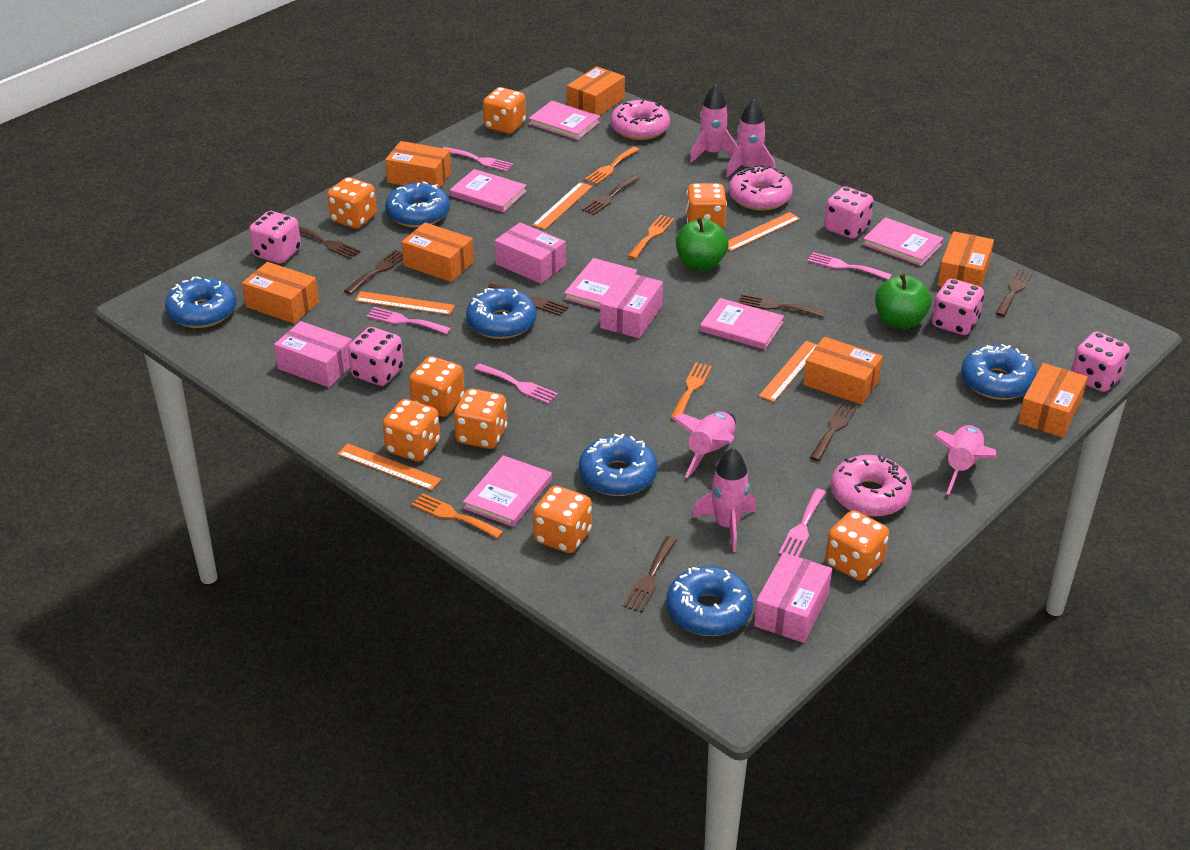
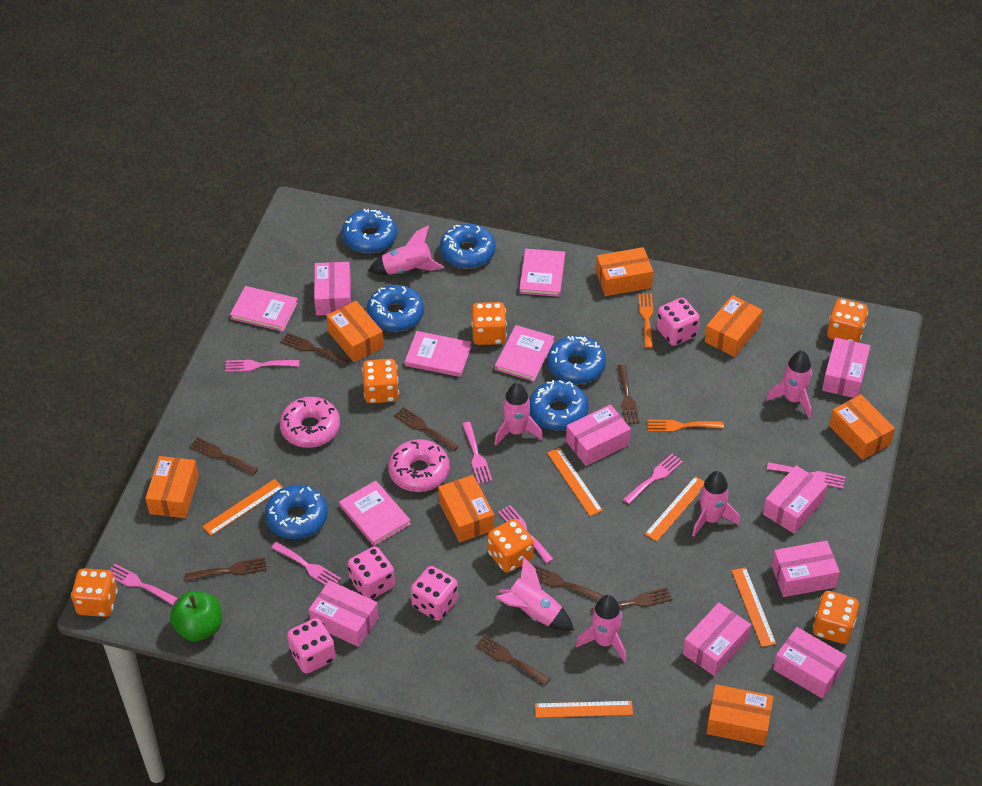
green apple: [676,217,728,271] [875,273,931,329] = 2 -> [170,591,222,641] = 1
orange dice: [327,177,377,229] [383,399,440,462] [409,356,465,417] [454,389,507,449] [483,87,526,134] [533,486,592,553] [686,183,727,229] [825,510,889,581] = 8 -> [71,568,118,617] [362,359,399,403] [472,302,507,345] [487,519,534,573] [813,591,859,644] [827,298,868,342] = 6
orange fork: [411,493,504,539] [585,147,639,185] [628,215,674,259] [670,363,712,419] = 4 -> [638,293,653,348] [647,420,724,432] = 2
pink book: [450,169,527,212] [463,455,552,527] [528,101,600,140] [564,258,637,309] [700,298,784,350] [863,217,943,266] = 6 -> [230,286,298,332] [339,480,411,546] [405,331,472,377] [495,325,554,382] [519,249,565,297] = 5
pink box: [274,321,352,387] [495,222,566,284] [600,272,663,338] [754,552,832,643] = 4 -> [309,580,379,647] [314,262,351,316] [566,404,631,466] [683,603,751,676] [763,465,828,534] [772,540,840,597] [773,627,847,699] [822,338,870,398] = 8
pink dice: [249,211,301,263] [348,327,404,386] [824,186,873,239] [932,279,984,335] [1071,332,1130,392] = 5 -> [287,618,336,674] [348,546,395,599] [411,566,458,621] [656,298,700,346] = 4
pink donut: [610,99,670,140] [729,165,793,211] [831,455,912,517] = 3 -> [280,397,340,448] [388,439,450,492] = 2
pink fork: [366,307,451,334] [443,147,514,172] [474,363,558,404] [779,488,826,557] [807,252,892,280] = 5 -> [109,564,178,605] [225,360,299,372] [271,542,341,585] [462,422,492,484] [498,505,553,564] [623,454,683,504] [767,462,845,489] = 7
pink rocket: [672,411,736,478] [690,84,738,163] [692,448,757,552] [726,99,775,177] [933,425,996,495] = 5 -> [368,225,444,275] [494,383,543,446] [495,558,574,631] [575,595,626,662] [692,471,740,537] [766,350,812,418] = 6

